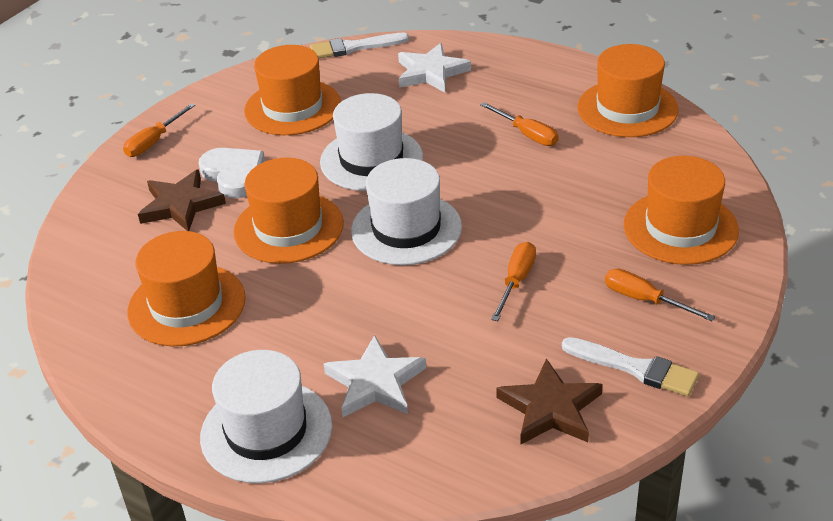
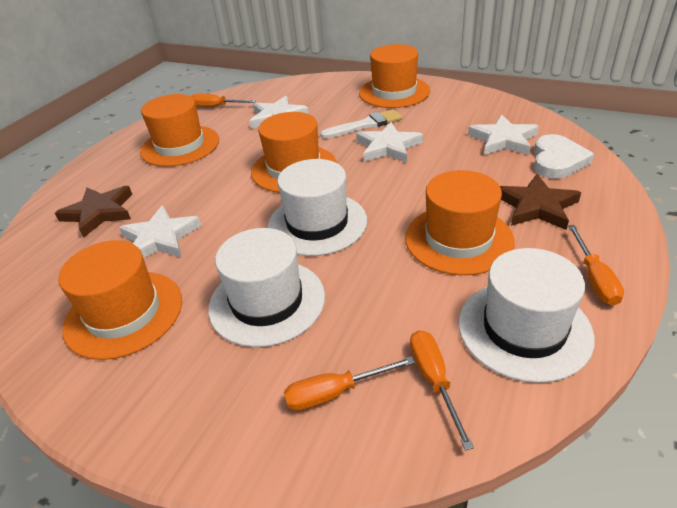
white brush: [310,33,409,58] [562,337,699,397] = 2 -> [320,109,402,138] = 1
white star: [324,335,426,417] [398,43,471,93] = 2 -> [119,206,202,258] [250,96,309,129] [356,122,423,163] [468,115,539,155] = 4

